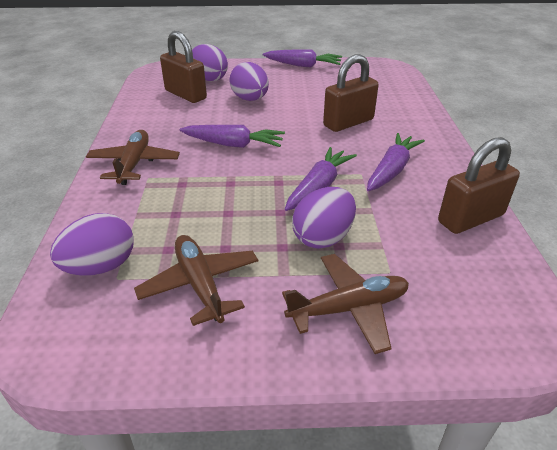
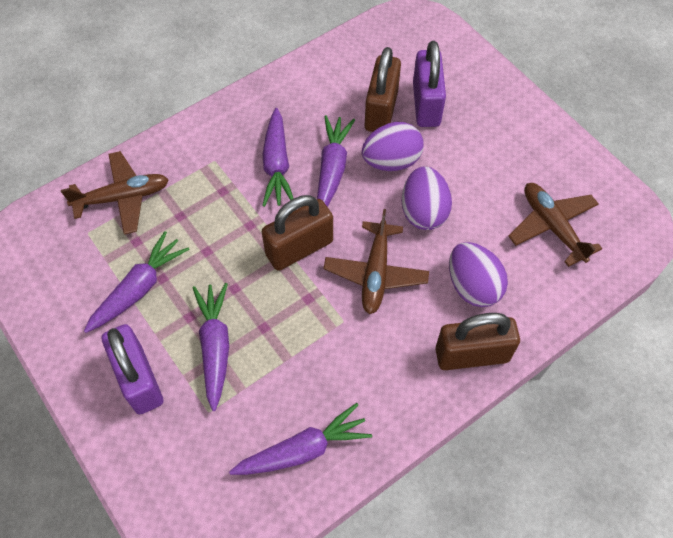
purple carrot: [180,125,285,148] [263,49,342,68] [285,147,357,211] [367,133,425,191] = 4 -> [84,231,190,333] [192,283,229,411] [229,403,372,475] [262,108,294,207] [317,115,355,207] = 5
purple egg: [50,213,134,276] [192,44,228,81] [229,62,269,101] [292,187,356,249] = 4 -> [362,122,424,171] [401,166,452,230] [449,242,508,307] = 3
purple padlock: none = 0 -> [101,324,163,414] [413,41,446,127] = 2

